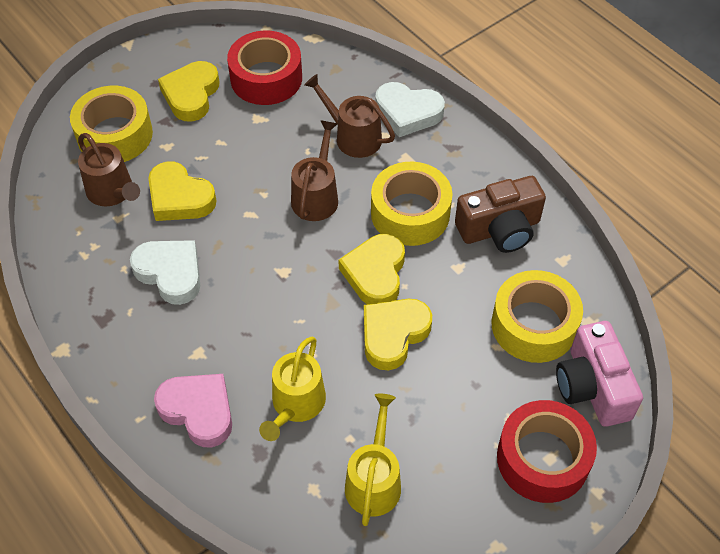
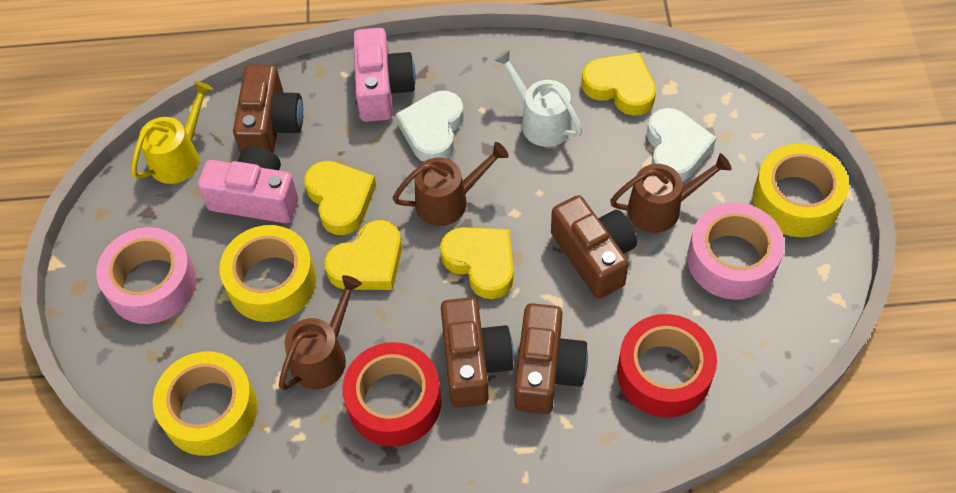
brown camera: [455,176,546,253] = 1 -> [233,64,303,154] [441,297,514,408] [514,303,588,414] [551,195,637,299] = 4
pink camera: [556,321,643,427] = 1 -> [198,146,298,223] [353,28,416,122] = 2
pink heart: [154,374,232,447] = 1 -> none = 0
pink tape: none = 0 -> [96,227,196,324] [687,203,784,300] = 2
white watering can: none = 0 -> [494,50,582,147] = 1
yellow watering can: [259,336,326,441] [345,394,401,526] = 2 -> [131,81,213,184] = 1

